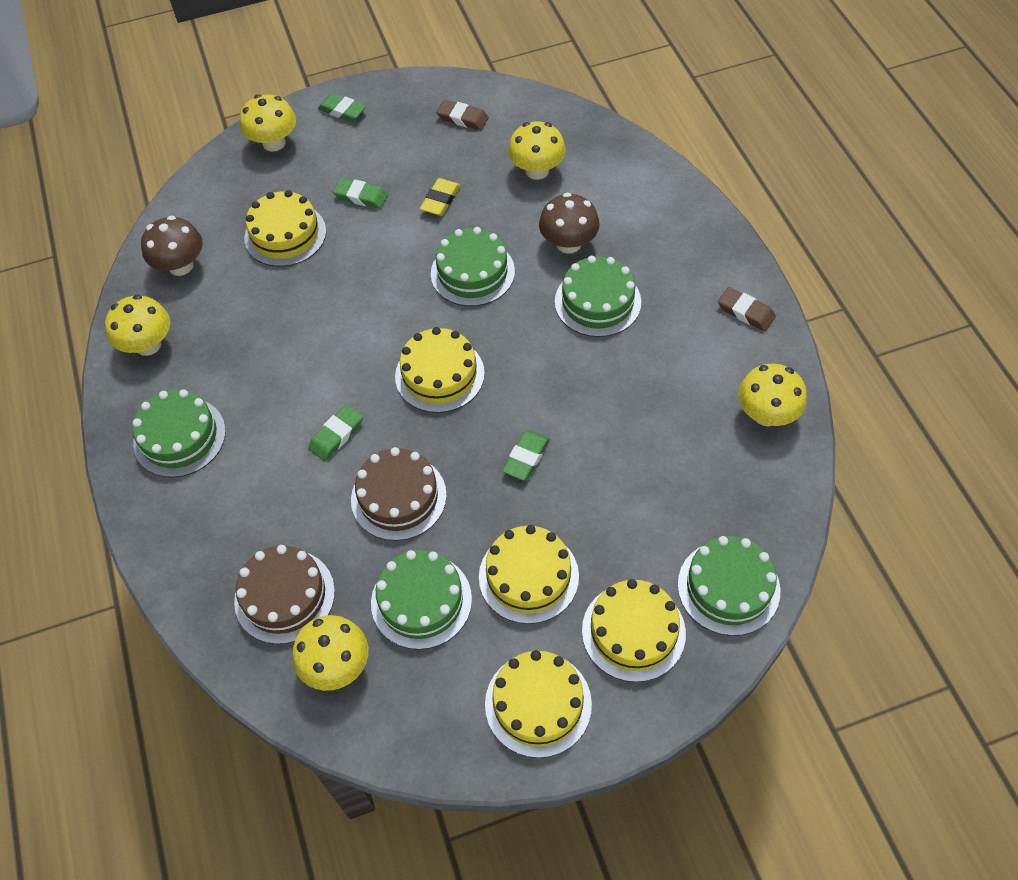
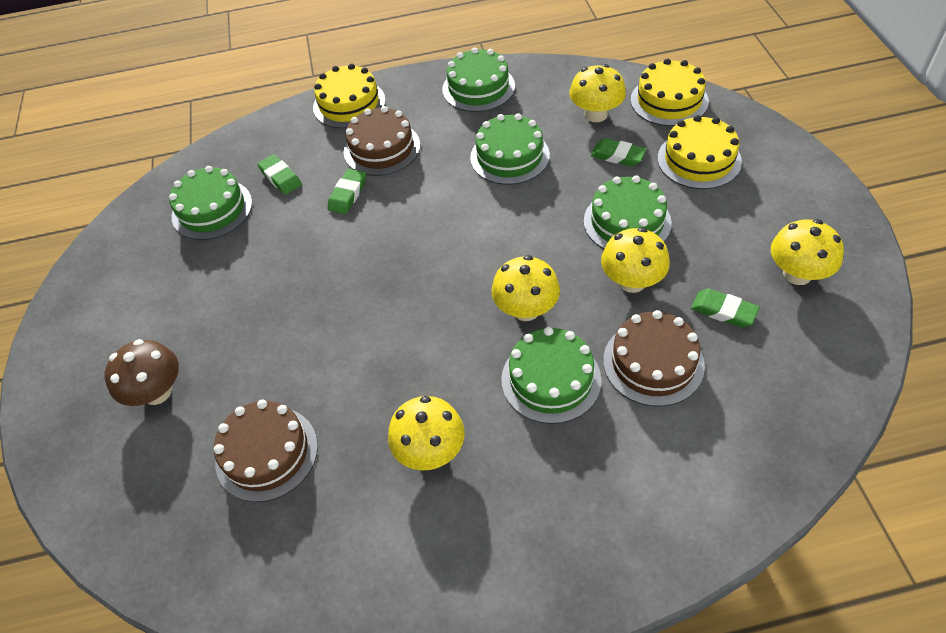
brown cake: [234,545,335,644] [351,447,447,541] = 2 -> [214,400,318,502] [344,106,420,176] [603,310,705,407] = 3
brown eraser: [436,100,489,130] [718,287,776,331] = 2 -> none = 0
brown mushroom: [141,215,203,276] [539,193,600,254] = 2 -> [104,339,179,406] = 1
yellow cake: [244,190,326,267] [395,327,485,413] [479,525,579,624] [485,650,592,758] [582,579,686,682] = 5 -> [313,64,386,129] [631,58,709,126] [658,115,742,189] = 3
yellow eraser: [420,178,460,216] = 1 -> none = 0

